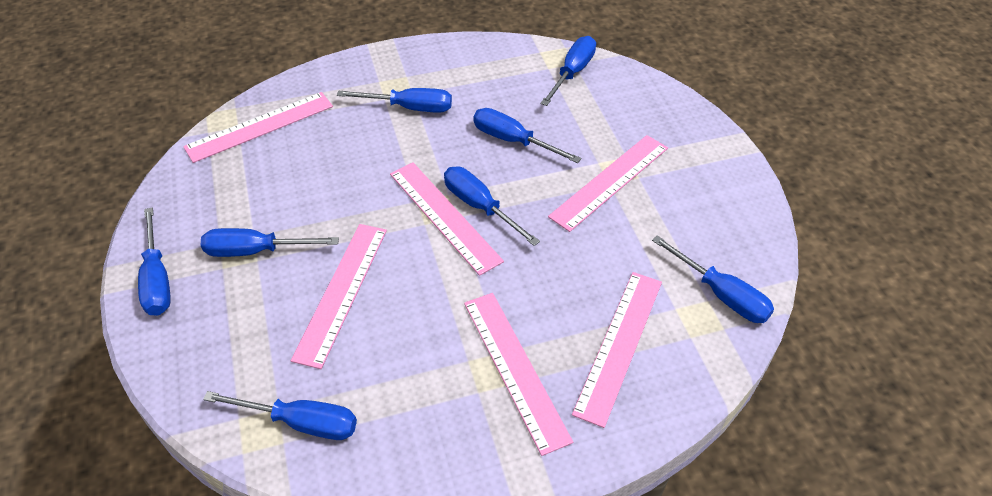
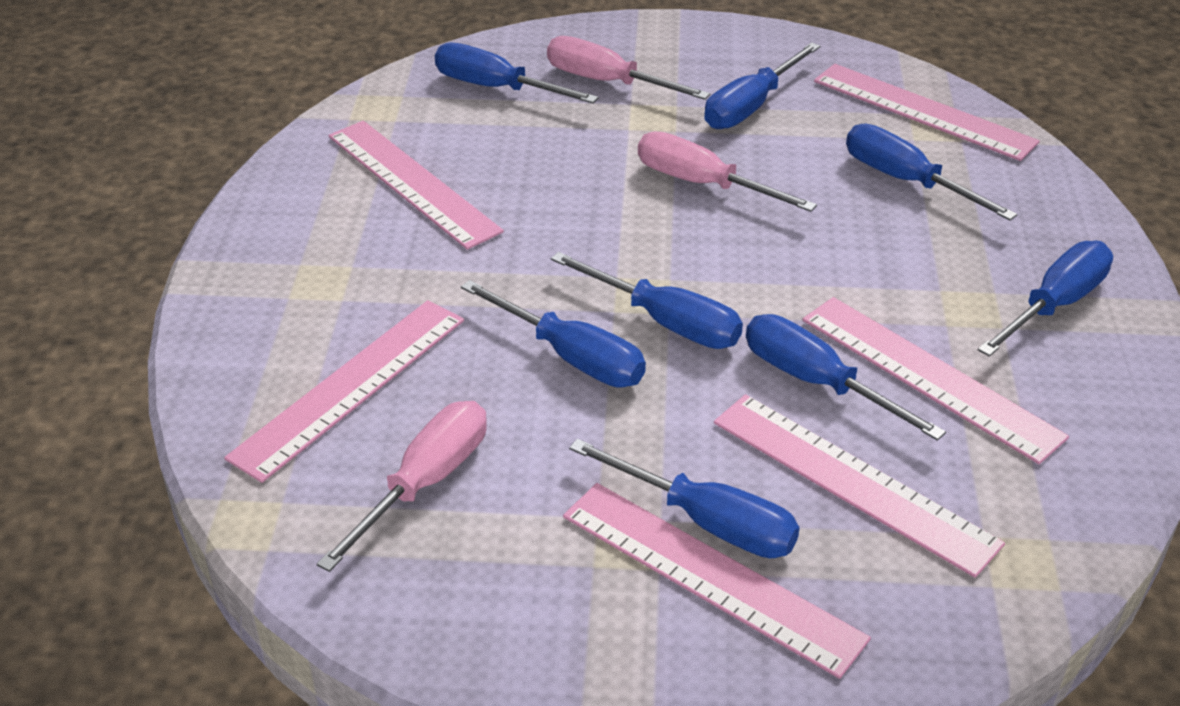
pink screwdriver: none = 0 -> [317,401,487,572] [547,36,710,100] [638,131,817,212] = 3

